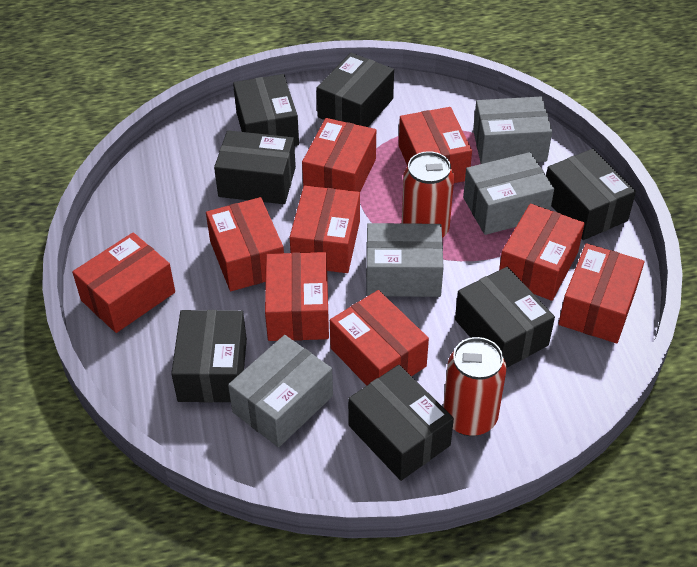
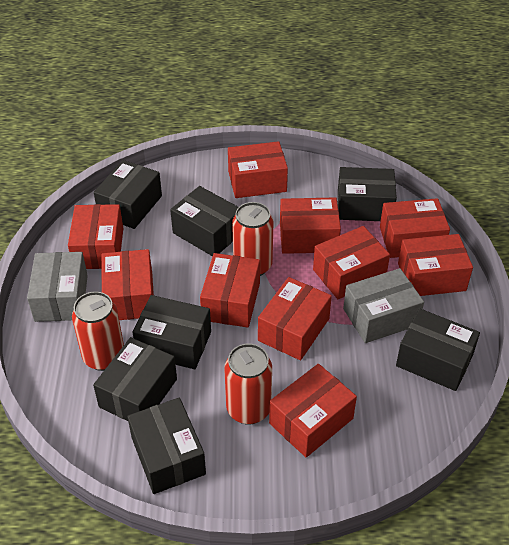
grey box: [228,335,333,447] [366,223,444,297] [463,152,554,235] [473,97,552,164] = 4 -> [27,252,88,322] [343,268,424,343] = 2
red box: [72,232,175,333] [206,197,284,291] [265,252,329,341] [290,186,360,273] [302,118,376,192] [330,290,429,386] [399,107,472,183] [499,204,585,301] [558,243,644,343] = 9 -> [68,204,123,269] [101,249,154,320] [200,253,260,327] [228,141,288,198] [258,277,332,360] [269,364,357,458] [280,197,341,254] [313,226,390,299] [380,198,450,258] [398,234,473,296] = 10
red can: [402,151,454,238] [443,337,507,436] = 2 -> [72,292,124,371] [224,343,272,425] [232,202,274,276] = 3

